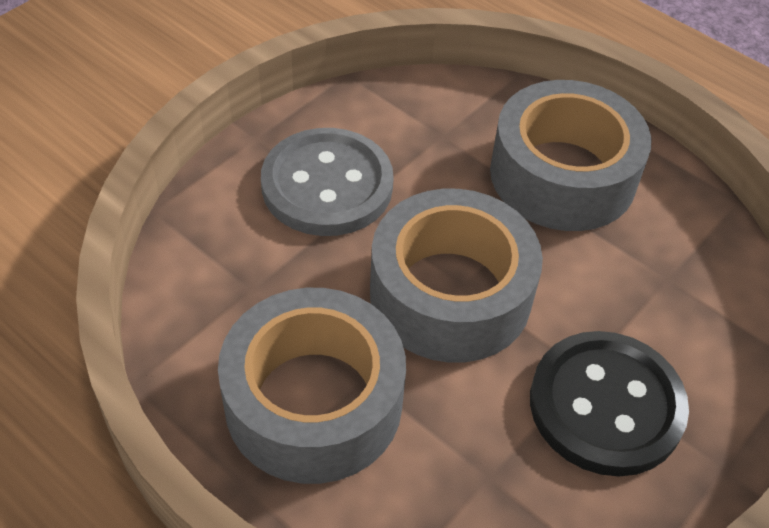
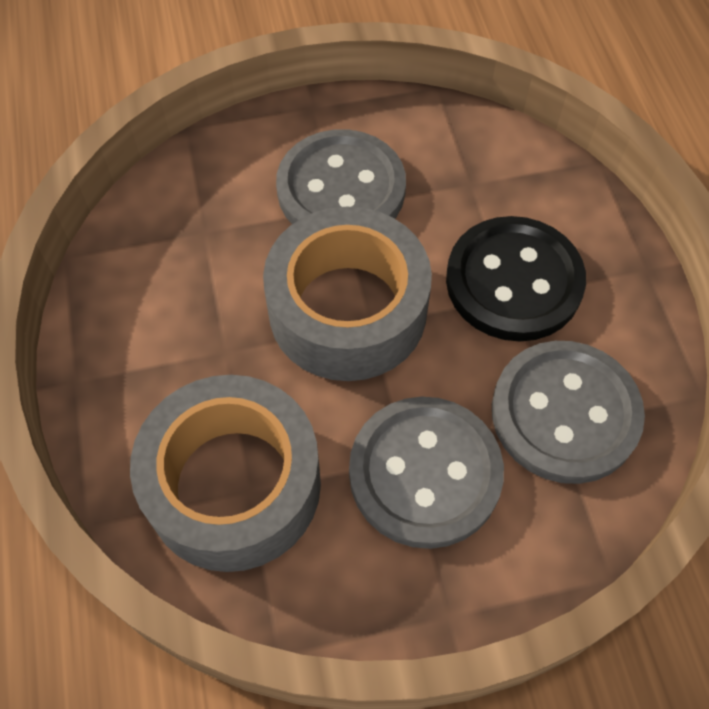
grey button: [261,128,394,236] = 1 -> [276,129,406,224] [349,397,504,549] [492,341,645,484] = 3
grey tape: [218,288,406,484] [370,189,543,363] [490,80,651,231] = 3 -> [130,375,321,572] [263,207,432,381] = 2

